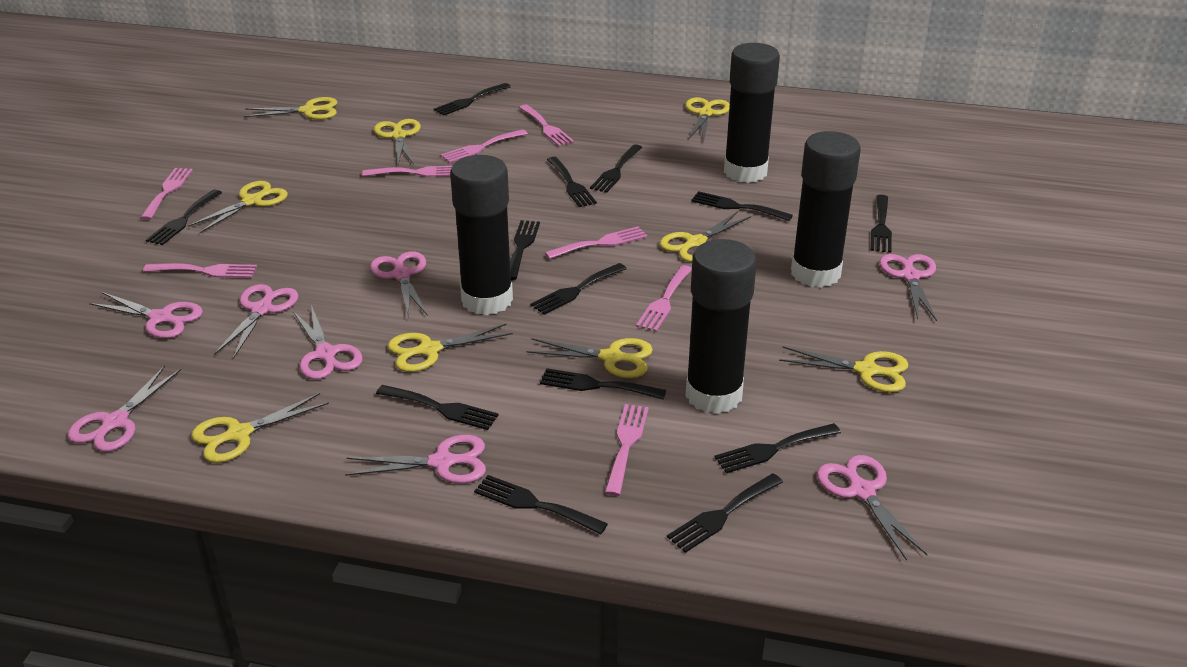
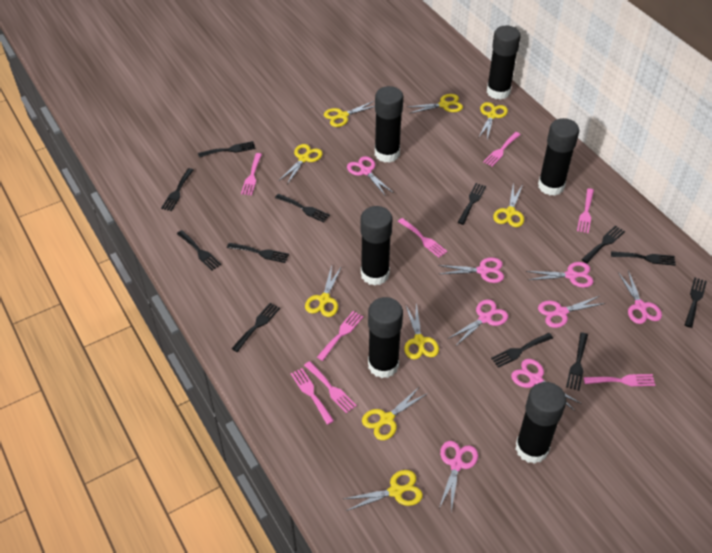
black fork: [146,190,222,245] [376,385,499,430] [434,83,511,116] [474,475,608,534] [510,220,540,280] [530,263,627,315] [540,368,666,399] [547,157,597,207] [590,144,643,193] [667,473,783,553] [691,191,793,221] [714,423,841,473] [871,195,892,253] = 13 -> [161,168,194,211] [177,230,221,270] [198,141,255,157] [227,243,289,263] [231,303,280,352] [275,194,330,223] [458,183,486,225] [491,333,553,368] [566,332,588,391] [581,225,625,263] [611,252,676,266] [685,278,707,328] = 12
black glue stick: [450,155,513,315] [686,239,757,414] [724,43,780,183] [791,131,861,288] = 4 -> [361,206,393,286] [368,297,403,378] [375,86,403,163] [487,26,521,100] [515,382,566,464] [538,118,579,196] = 6

